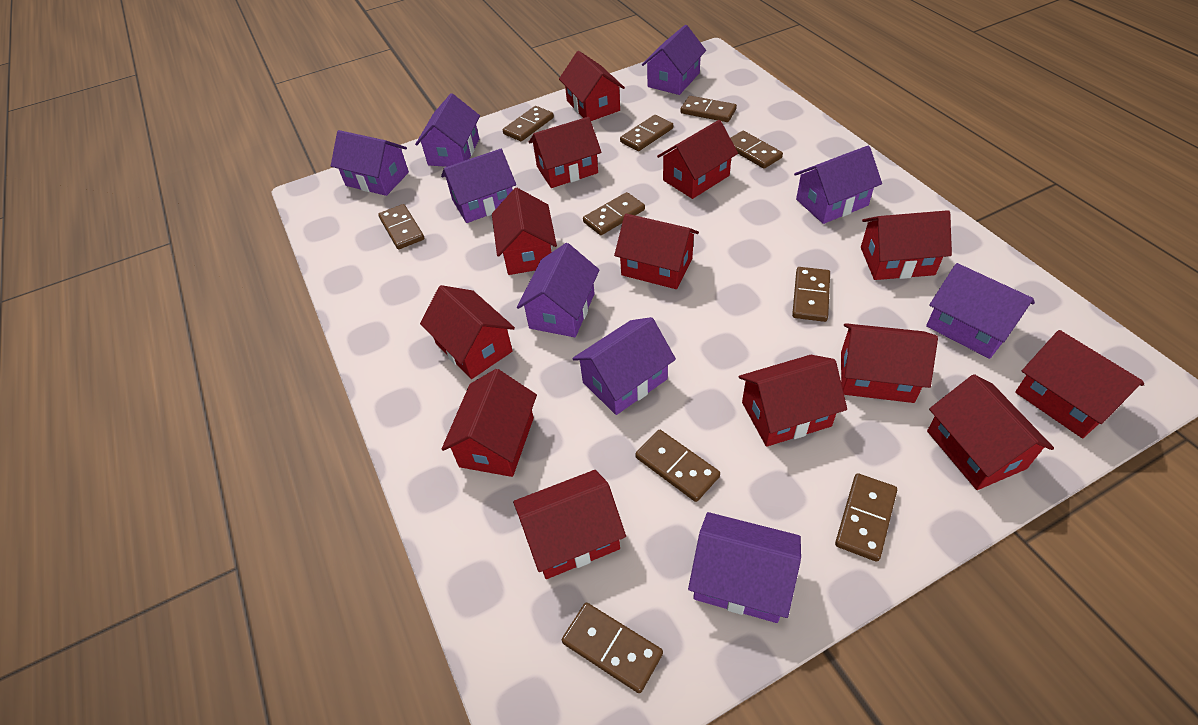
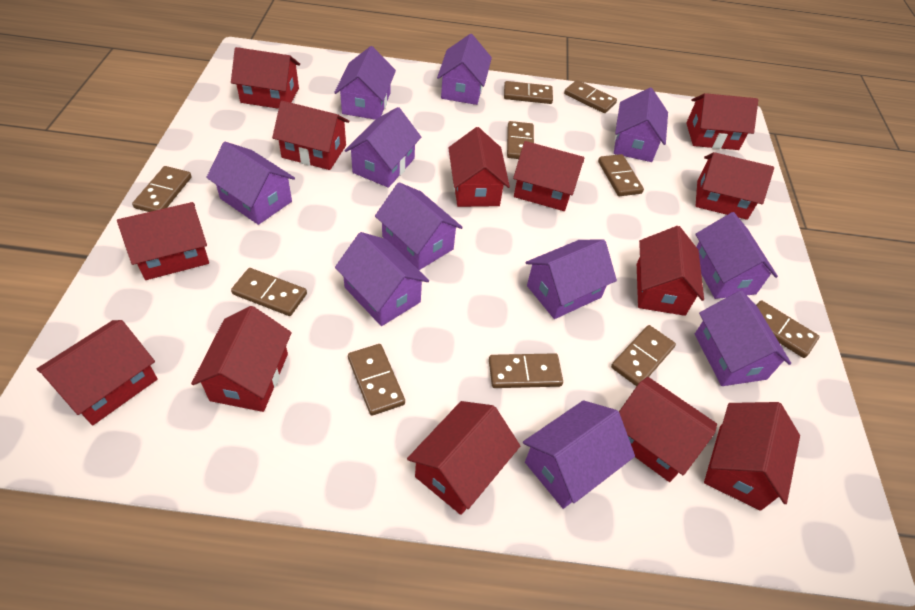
purple house: [331,130,409,196] [415,93,480,167] [441,148,516,223] [517,243,599,337] [572,317,676,415] [642,25,706,95] [688,512,801,623] [794,145,882,224] [926,263,1035,359] = 9 -> [206,142,295,225] [334,46,396,119] [335,232,429,326] [344,107,421,188] [375,182,463,270] [437,34,492,105] [523,400,635,509] [526,239,617,319] [614,87,668,162] [695,212,778,299] [695,291,791,386] = 11

